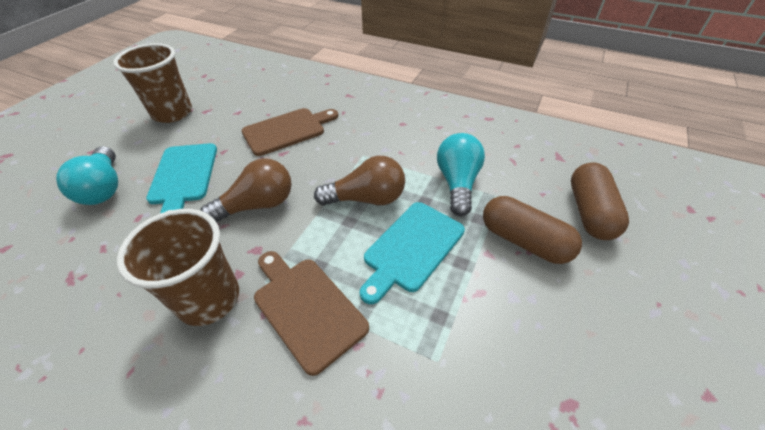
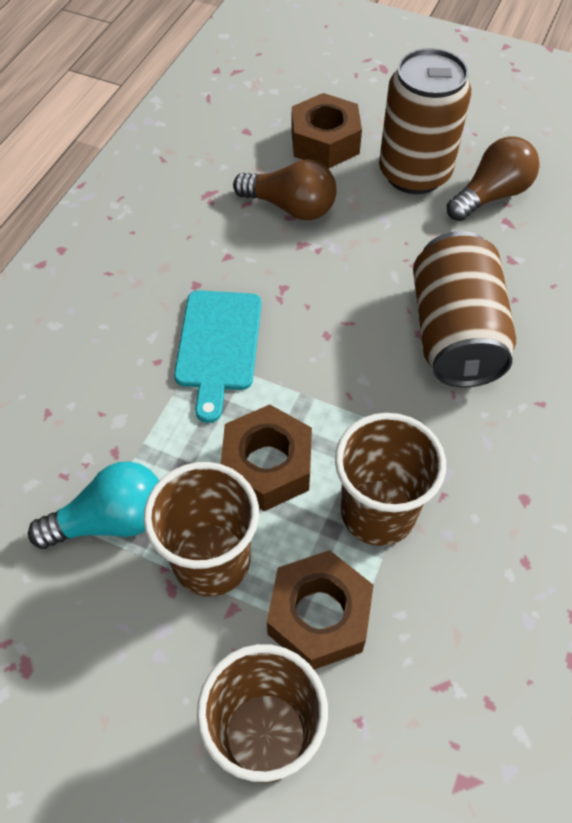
brown can: none = 0 -> [379,48,471,194] [413,231,516,387] = 2
brown capsule: [483,196,582,264] [571,162,629,240] = 2 -> none = 0
brown cup: [113,43,192,123] [117,209,239,326] = 2 -> [144,462,259,596] [197,644,328,783] [335,413,446,546] = 3
brown cutting board: [242,108,338,156] [254,251,369,376] = 2 -> none = 0
brown nut: none = 0 -> [221,404,312,511] [267,550,374,670] [291,93,362,169] = 3
turquoise cutting board: [146,143,217,213] [360,202,465,304] = 2 -> [174,290,261,423] = 1
turquoise light bulb: [56,146,118,205] [437,133,485,216] = 2 -> [28,461,159,549] = 1

